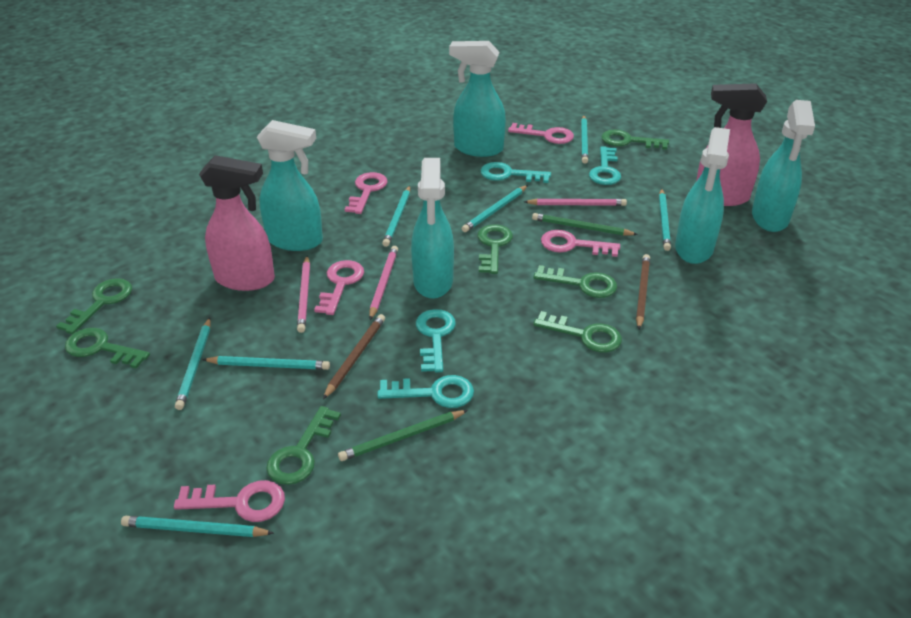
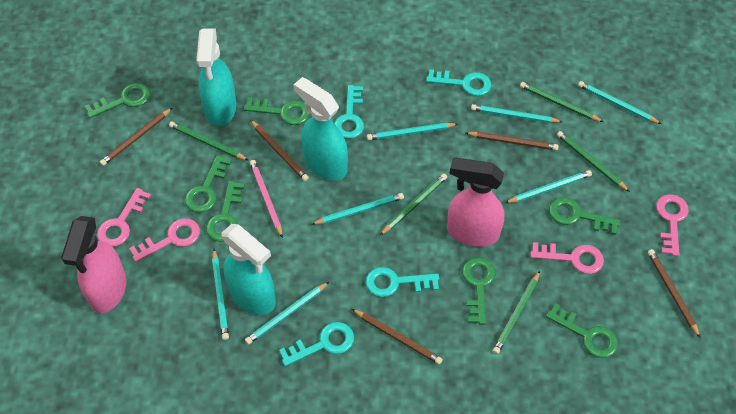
brown pencil: [323,314,385,399] [636,254,650,329] = 2 -> [100,108,172,166] [250,120,309,181] [352,309,443,365] [465,131,559,151] [648,249,700,338] = 5
green pencil: [338,410,468,461] [532,213,638,236] = 2 -> [169,121,248,160] [380,174,447,235] [493,271,540,354] [520,82,603,122] [557,131,630,192] = 5
pink key: [174,480,285,522] [314,260,364,315] [345,172,388,214] [508,123,574,144] [541,230,620,257] = 5 -> [97,188,151,247] [129,218,200,262] [530,242,604,274] [656,194,689,256] = 4
pink pencil: [297,256,310,333] [369,246,398,320] [524,199,627,206] = 3 -> [250,160,283,238] = 1
turquoise spray bottle: [257,120,323,251] [411,158,454,299] [449,41,506,157] [675,127,730,264] [752,100,815,232] = 5 -> [196,28,236,126] [221,224,276,315] [293,77,348,180] = 3

